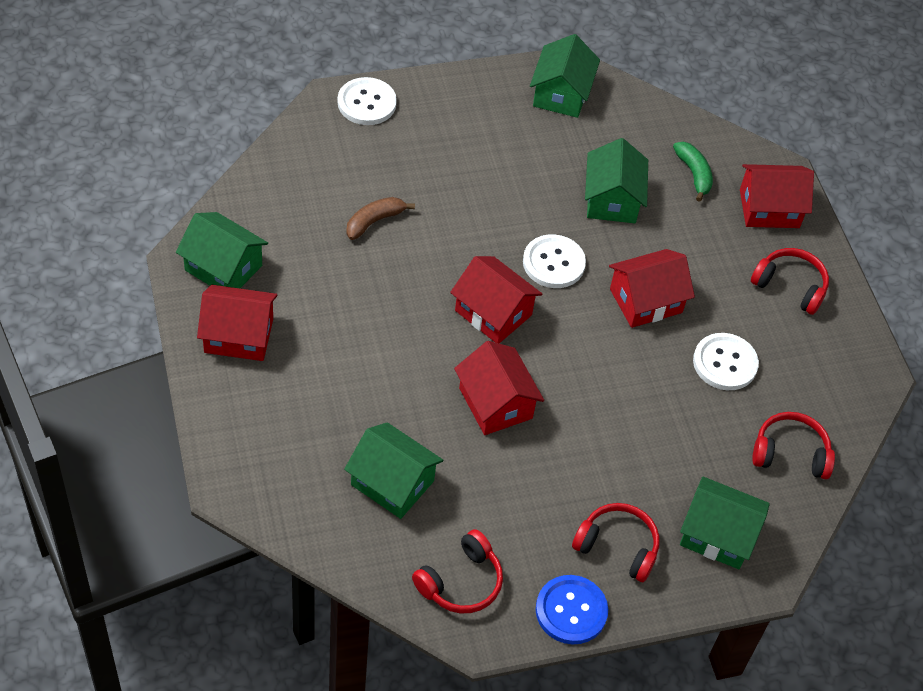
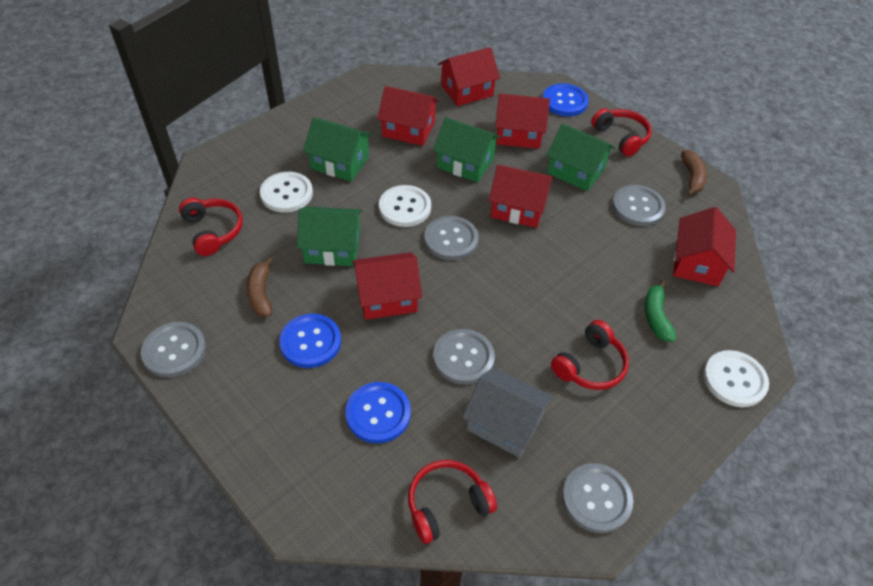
blue button: [535,575,608,644] = 1 -> [279,314,341,368] [345,382,411,443] [543,83,589,116] = 3
brown banana: [346,197,415,240] = 1 -> [247,257,274,317] [681,150,707,196] = 2
green house: [176,212,268,288] [344,422,444,519] [530,34,600,118] [585,138,648,223] [680,477,770,569] = 5 -> [297,206,363,266] [303,117,373,182] [433,117,501,183] [546,123,615,191] = 4
grey button: none = 0 -> [141,322,206,378] [424,216,479,260] [433,329,495,385] [562,463,633,533] [612,185,666,226] = 5
grey house: none = 0 -> [462,367,553,458] = 1
red house: [197,285,277,361] [450,256,542,343] [454,341,544,435] [609,249,695,328] [740,164,814,228] = 5 -> [353,252,422,320] [377,86,440,146] [438,47,500,106] [489,165,553,228] [495,94,550,149] [673,207,736,286] = 6

